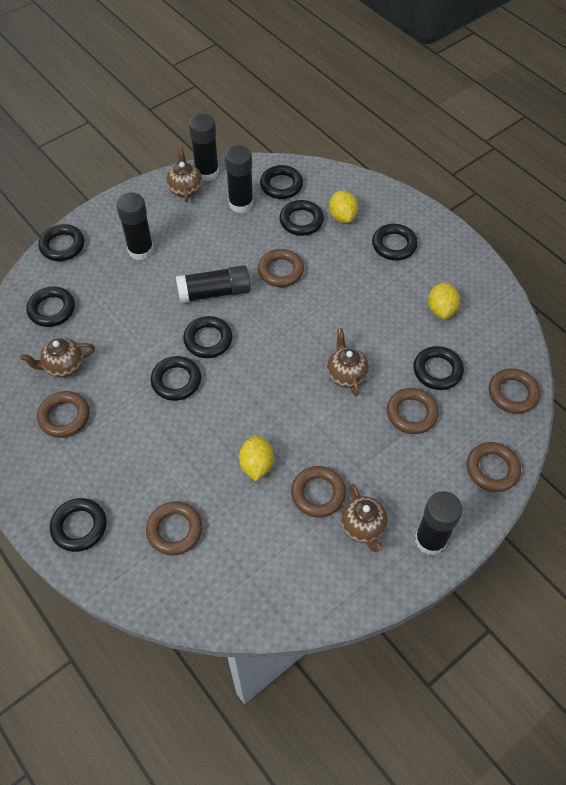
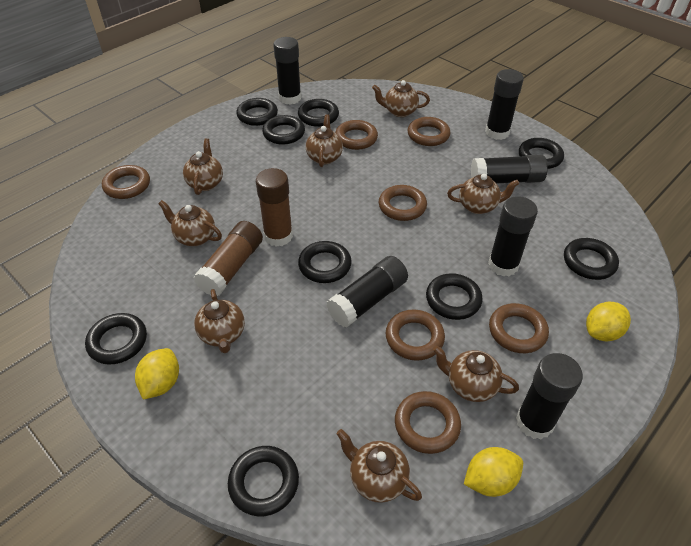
black glue stick: [116,192,154,260] [176,265,251,303] [189,114,219,181] [225,145,254,213] [415,491,463,555] = 5 -> [273,37,301,105] [327,256,408,327] [471,154,548,184] [485,69,524,140] [488,196,538,276] [516,353,583,439] = 6
brown glue stick: none = 0 -> [194,221,263,296] [256,168,293,247] = 2
brown teapot: [20,338,95,378] [166,147,202,202] [327,328,369,396] [341,484,388,552] = 4 -> [158,200,222,246] [183,138,223,195] [194,289,245,353] [306,114,343,167] [336,429,422,503] [372,80,430,117] [433,346,519,402] [447,174,519,214] = 8

